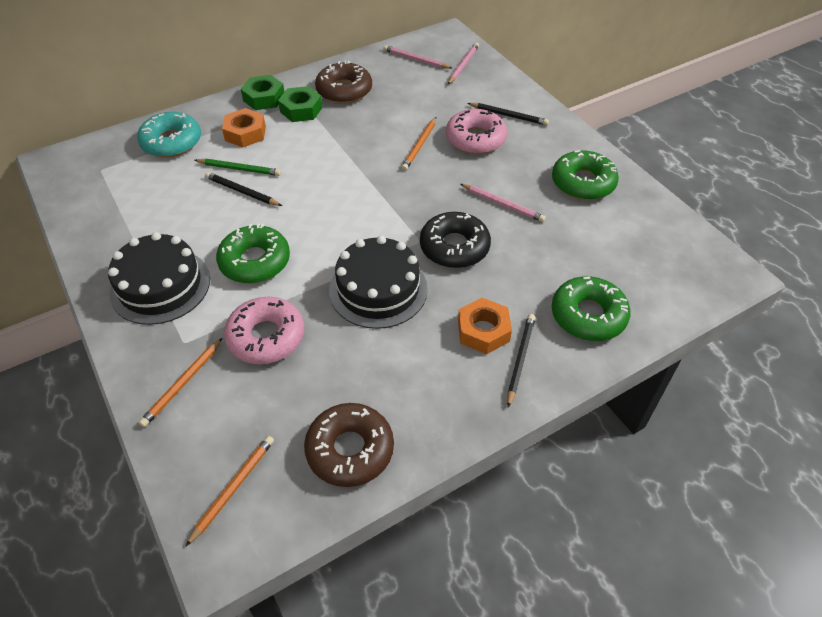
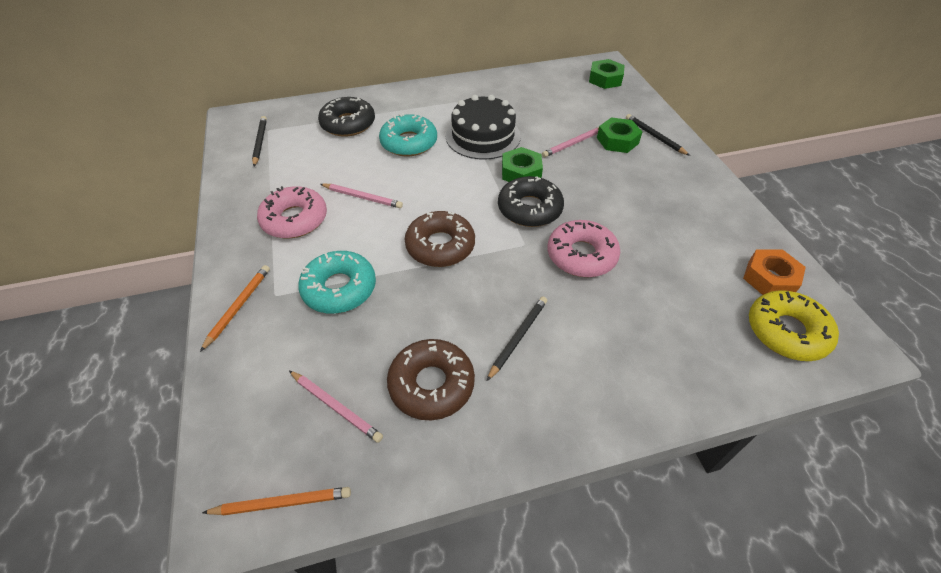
black cake: [108,232,210,325] [329,236,428,329] = 2 -> [446,95,521,160] = 1
black donut: [420,212,491,268] = 1 -> [318,97,375,137] [498,176,564,227] = 2
green donut: [216,223,290,283] [552,150,619,200] [552,276,631,341] = 3 -> none = 0
green nut: [241,75,284,110] [278,86,323,122] = 2 -> [502,147,543,182] [589,59,625,89] [597,117,642,153] = 3
green pencil: [194,159,281,176] = 1 -> none = 0
orange nut: [222,108,266,147] [458,298,512,354] = 2 -> [743,250,806,295] = 1
orange pencil: [139,338,222,427] [185,436,274,547] [401,117,436,171] = 3 -> [200,265,270,352] [202,487,351,516] = 2
turquoise donut: [137,112,201,157] = 1 -> [298,251,376,314] [379,113,437,156] = 2
yellow donut: none = 0 -> [749,290,839,361] = 1

